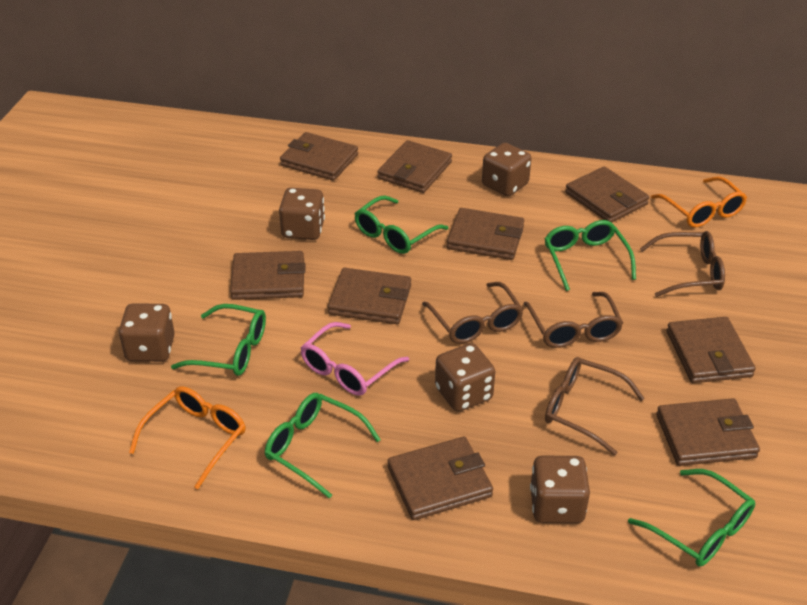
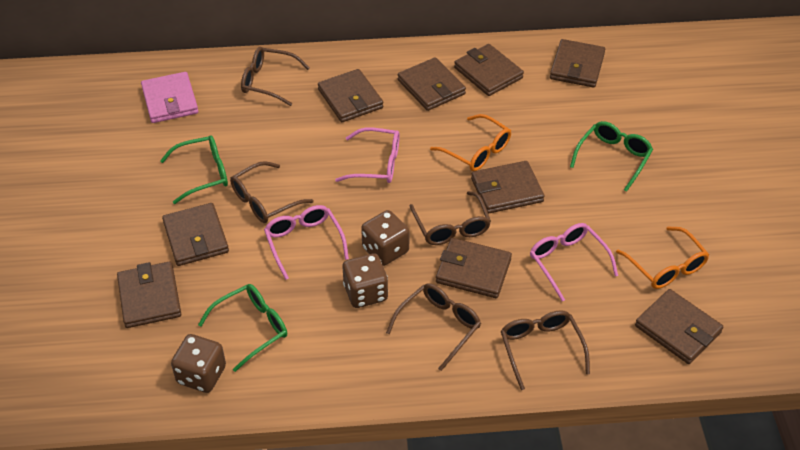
brown dice: [119,303,175,362] [279,188,325,240] [435,343,495,412] [482,143,531,196] [530,456,590,523] = 5 -> [171,334,226,393] [343,253,388,308] [361,210,409,266] = 3
brown glasses: [422,282,523,344] [524,292,623,348] [545,357,645,455] [640,231,725,297] = 4 -> [230,161,314,223] [241,47,310,106] [386,283,481,371] [410,191,491,245] [501,310,590,390] = 5
green glasses: [171,304,266,376] [265,393,381,499] [354,196,448,254] [544,220,636,291] [628,469,755,567] = 5 -> [160,136,228,204] [198,284,287,372] [570,121,653,192] = 3
pink glasses: [300,322,409,396] = 1 -> [264,205,349,280] [335,127,400,183] [530,223,618,301] = 3
pink wallet: none = 0 -> [141,72,198,123] = 1

